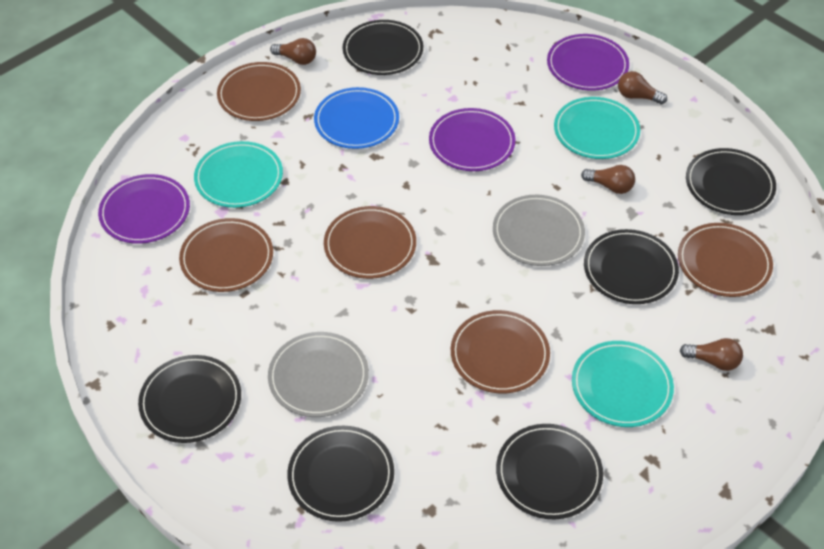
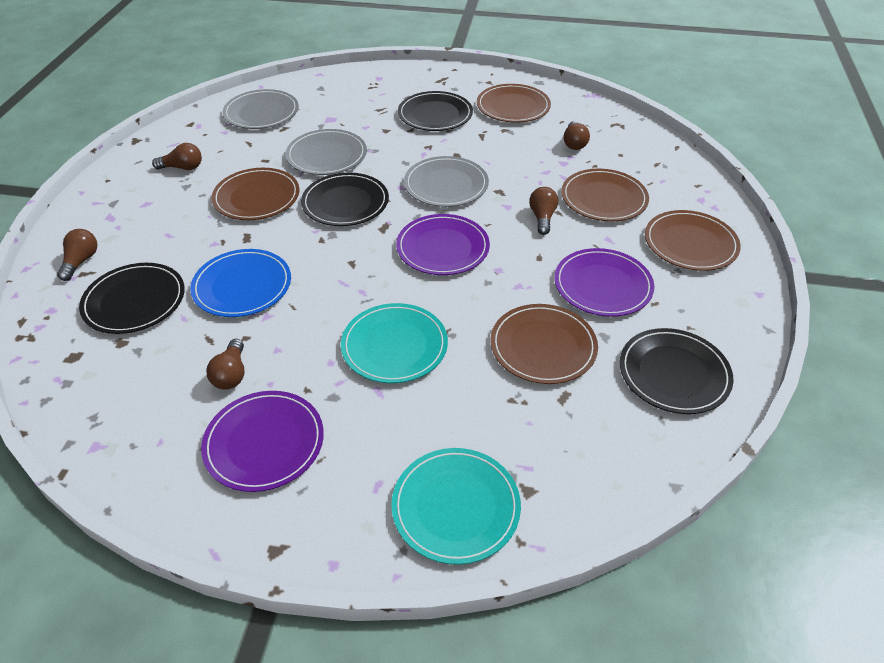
black plate: [138,355,241,443] [287,426,394,522] [343,20,423,75] [496,424,603,519] [584,229,679,304] [686,148,776,215] = 6 -> [79,263,185,334] [301,173,389,226] [398,91,473,131] [620,328,733,414] = 4
brown light bulb: [270,38,316,65] [581,165,635,194] [618,71,667,104] [680,338,743,371] = 4 -> [57,229,97,281] [152,143,202,170] [206,339,244,390] [529,187,558,235] [564,121,590,150] = 5
grey plate: [268,332,369,417] [493,195,585,266] = 2 -> [223,89,299,129] [285,129,367,175] [404,156,489,207] = 3
turquoise plate: [194,141,283,208] [554,97,640,159] [572,341,674,427] = 3 -> [341,303,448,383] [391,448,521,565] = 2

